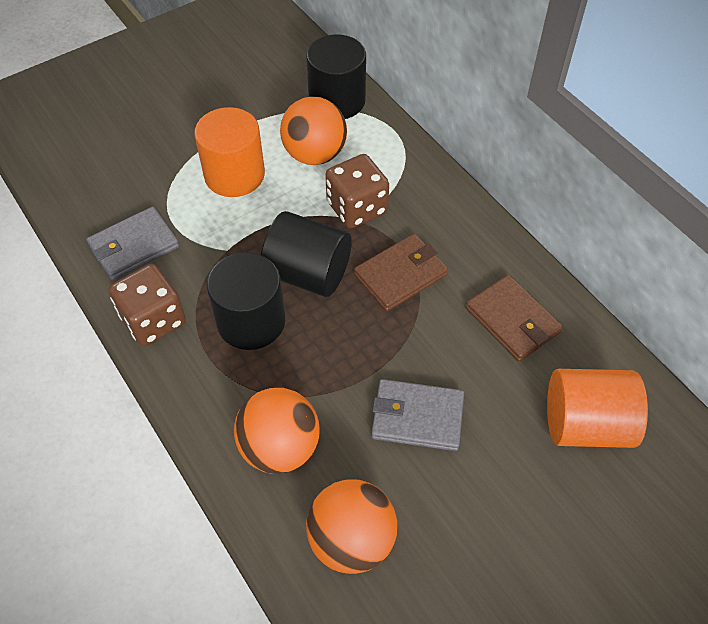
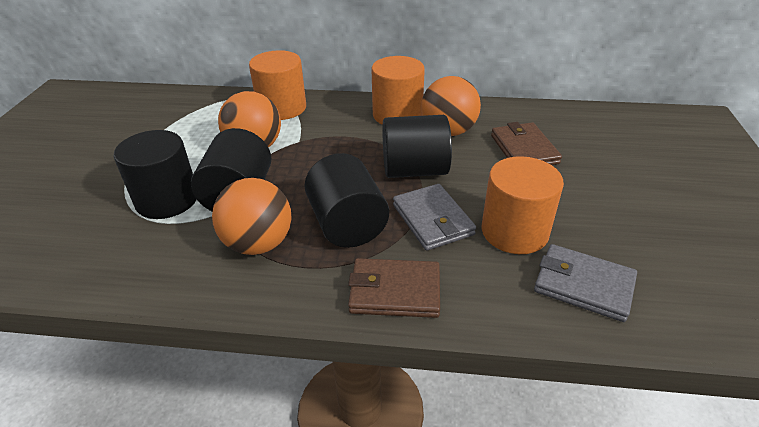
black cylinder: [207,252,285,350] [261,211,352,297] [306,35,366,119] = 3 -> [113,130,197,219] [191,128,271,212] [305,153,389,248] [382,115,452,178] = 4
brown dice: [108,264,186,346] [325,154,389,229] = 2 -> none = 0
orange cylinder: [194,107,265,197] [547,369,648,448] = 2 -> [249,50,306,120] [372,56,425,125] [481,156,564,254] = 3

